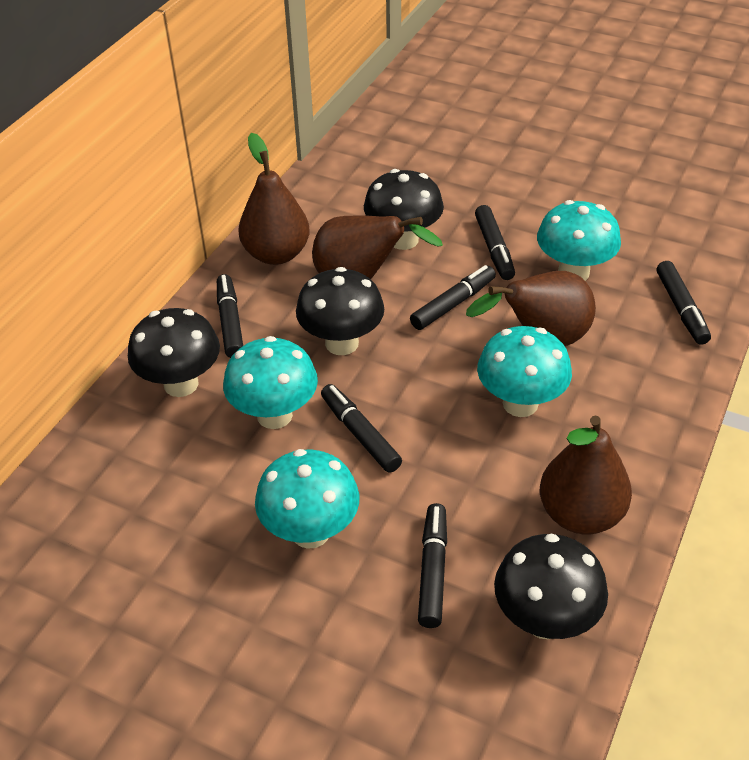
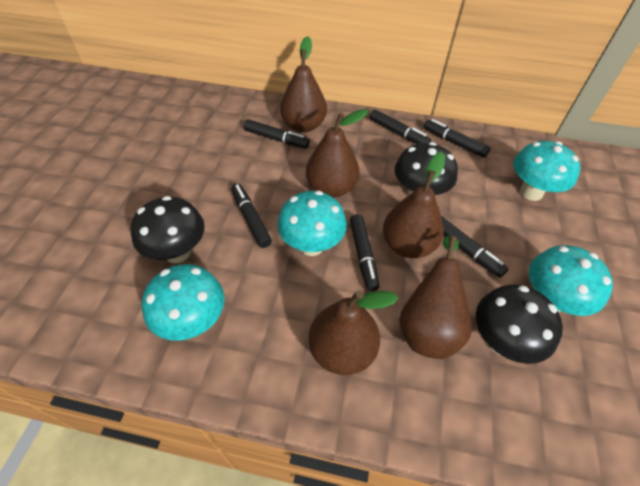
black mushroom: [128,308,220,397] [296,267,384,355] [364,169,444,250] [494,533,608,639] = 4 -> [130,196,205,263] [394,142,458,196] [476,285,563,364] = 3
brown pear: [238,133,310,265] [312,215,443,279] [466,271,596,346] [540,415,632,534] = 4 -> [280,36,327,132] [306,109,368,198] [309,290,398,375] [383,152,445,258] [399,236,472,359] = 5

